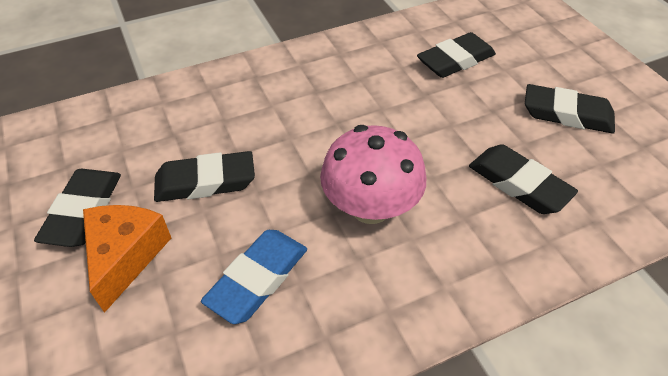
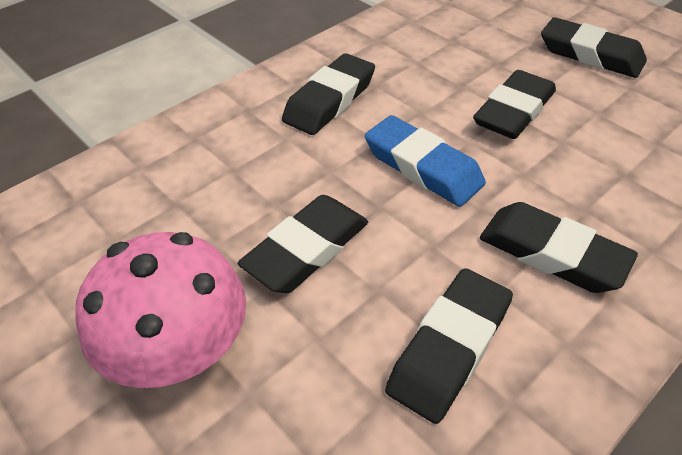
black eraser: [34,169,121,247] [154,151,255,202] [417,32,496,78] [469,144,578,214] [525,84,615,134] = 5 -> [238,195,368,293] [282,53,375,135] [385,268,513,424] [473,70,556,139] [480,202,638,293] [541,17,647,78] = 6
orange cheese: [83,205,171,313] = 1 -> none = 0

